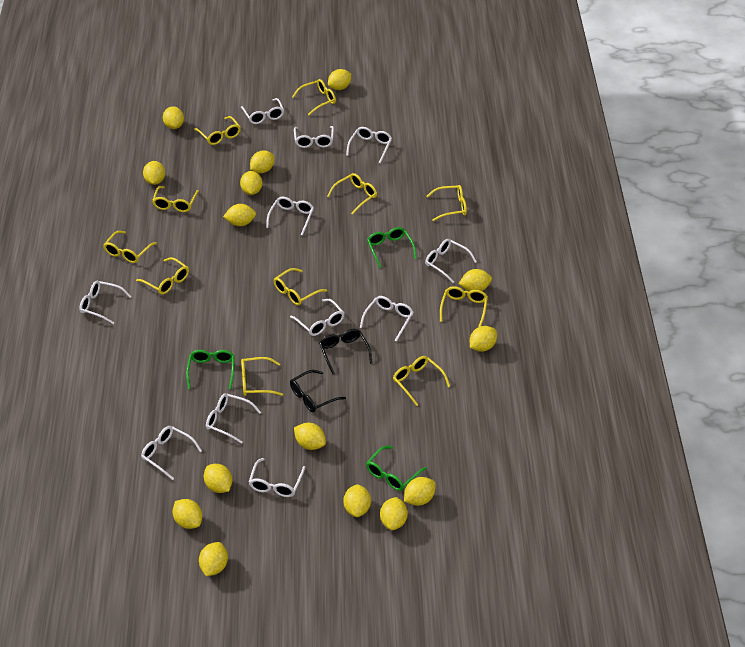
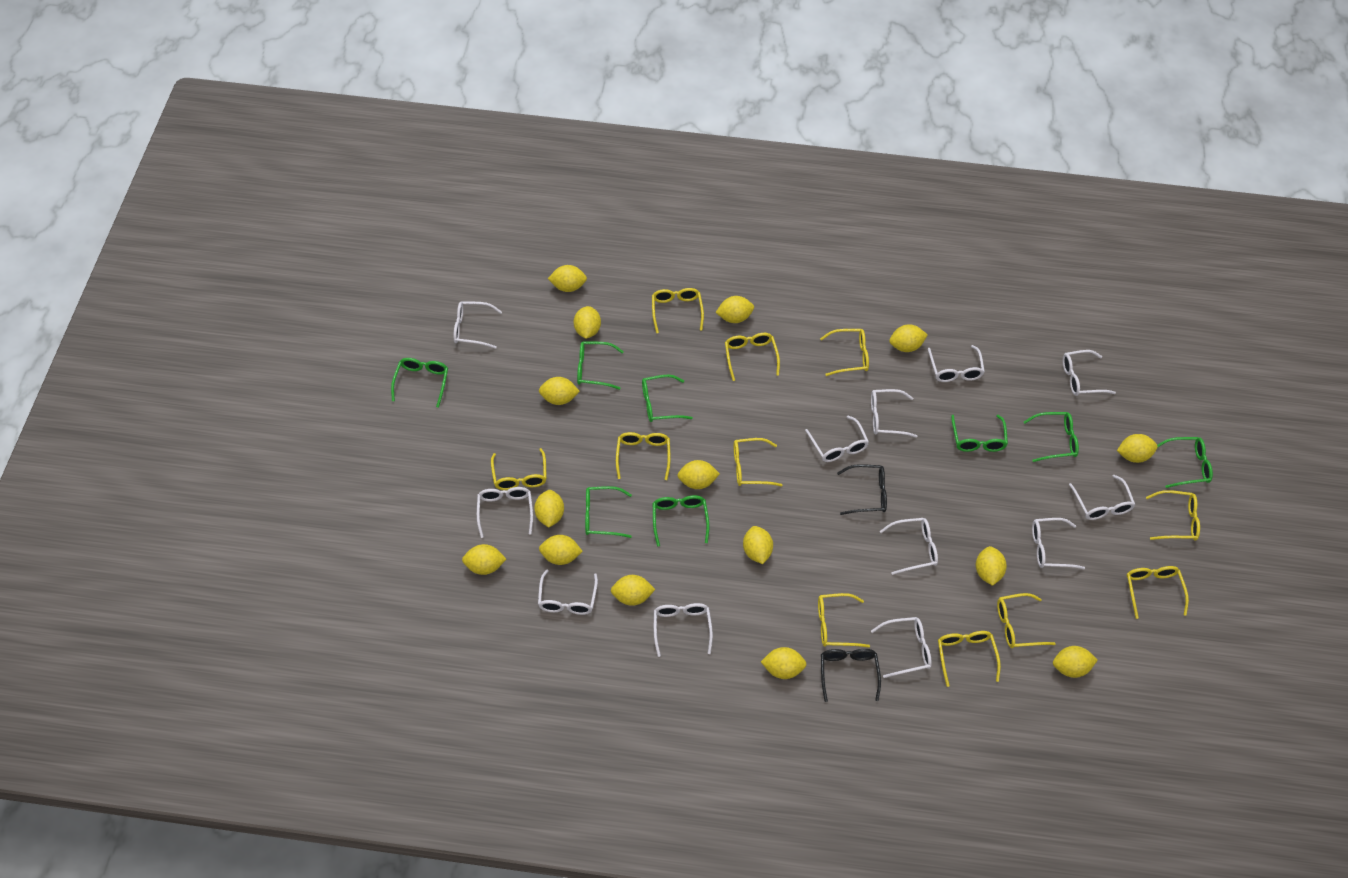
green glasses: [186,350,235,389] [366,446,427,491] [367,227,417,268] = 3 -> [391,358,448,407] [577,342,624,390] [585,486,632,538] [642,375,693,422] [653,495,709,546] [951,415,1008,452] [1024,412,1079,462] [1157,437,1213,488] = 8
white glasses: [79,281,132,324] [141,426,202,480] [206,393,261,444] [241,98,284,124] [249,458,305,497] [266,197,314,236] [290,299,344,336] [294,126,334,148] [346,127,392,163] [360,296,414,342] [425,239,477,283] = 11 -> [453,301,502,349] [477,487,533,538] [538,570,598,615] [654,603,713,657] [805,416,869,462] [871,389,918,438] [871,617,932,678] [880,518,938,575] [928,345,985,382] [1032,518,1085,569] [1063,350,1116,396] [1069,475,1135,520] = 12

